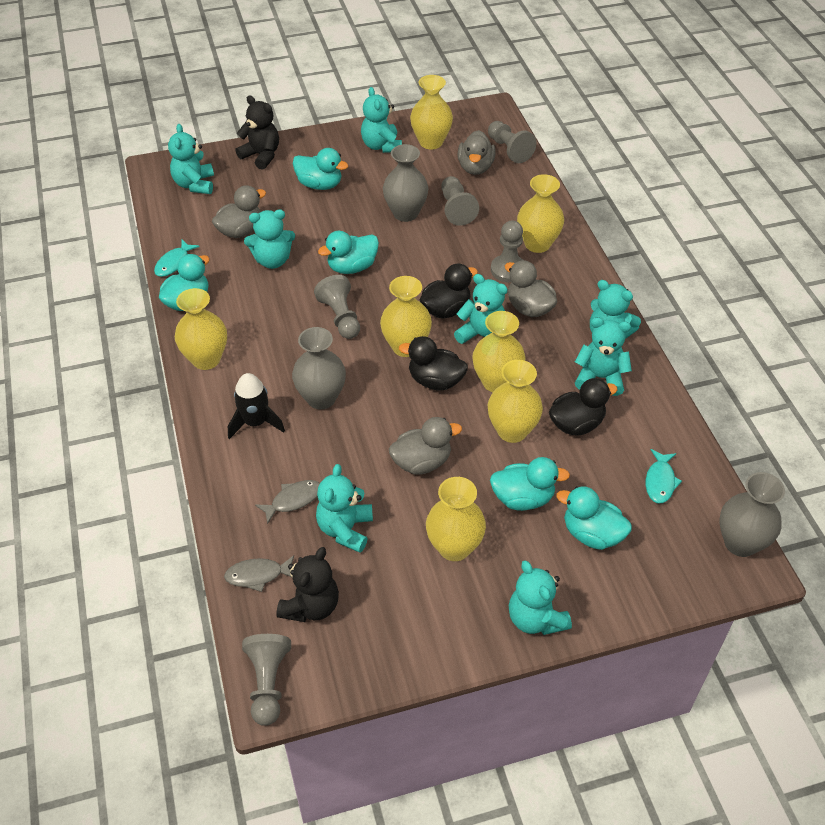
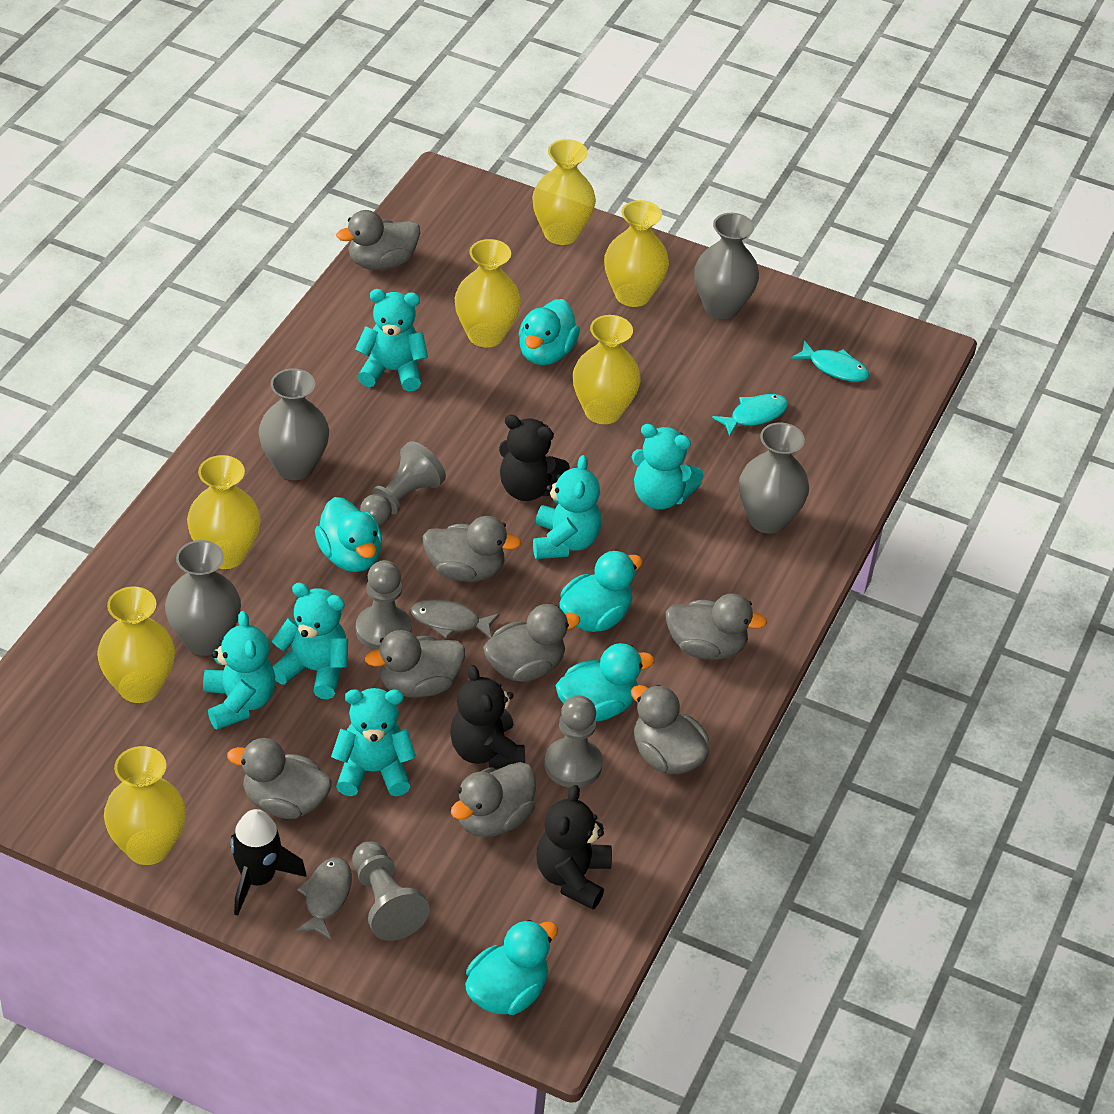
black duck: [399,336,468,391] [420,263,478,319] [549,378,618,435] = 3 -> none = 0
black teddy bear: [236,95,279,170] [277,547,339,622] = 2 -> [450,665,525,769] [499,415,570,501] [536,785,612,909] = 3
grey duck: [212,185,266,238] [389,417,462,475] [458,130,495,175] [505,260,557,317] = 4 -> [227,738,332,819] [336,210,420,270] [365,630,465,698] [423,516,521,582] [451,762,536,837] [483,604,580,682] [631,685,709,775] [666,593,767,660] = 8
grey pawn: [242,634,291,726] [314,275,360,339] [441,176,479,226] [488,121,536,163] [491,221,523,283] = 5 -> [352,841,430,941] [356,560,412,650] [360,441,446,525] [544,695,603,788] = 4
grey vase: [292,327,346,410] [383,144,428,222] [719,472,785,557] = 3 -> [165,540,241,656] [259,368,329,480] [694,213,759,319] [739,423,809,534] = 4
turquoise teddy bear: [168,124,214,194] [244,209,295,269] [316,464,373,553] [361,87,402,153] [454,274,508,344] [509,560,572,635] [575,317,632,396] [590,280,641,339] = 8 -> [203,611,275,730] [272,583,348,699] [331,688,416,796] [355,289,428,391] [533,455,601,559] [632,424,704,510] = 6

